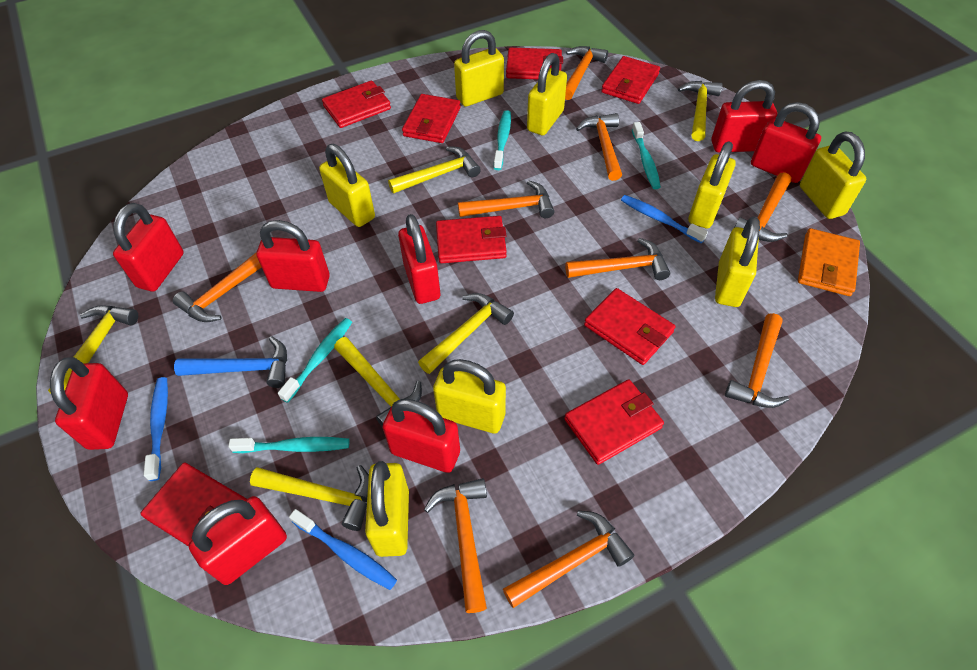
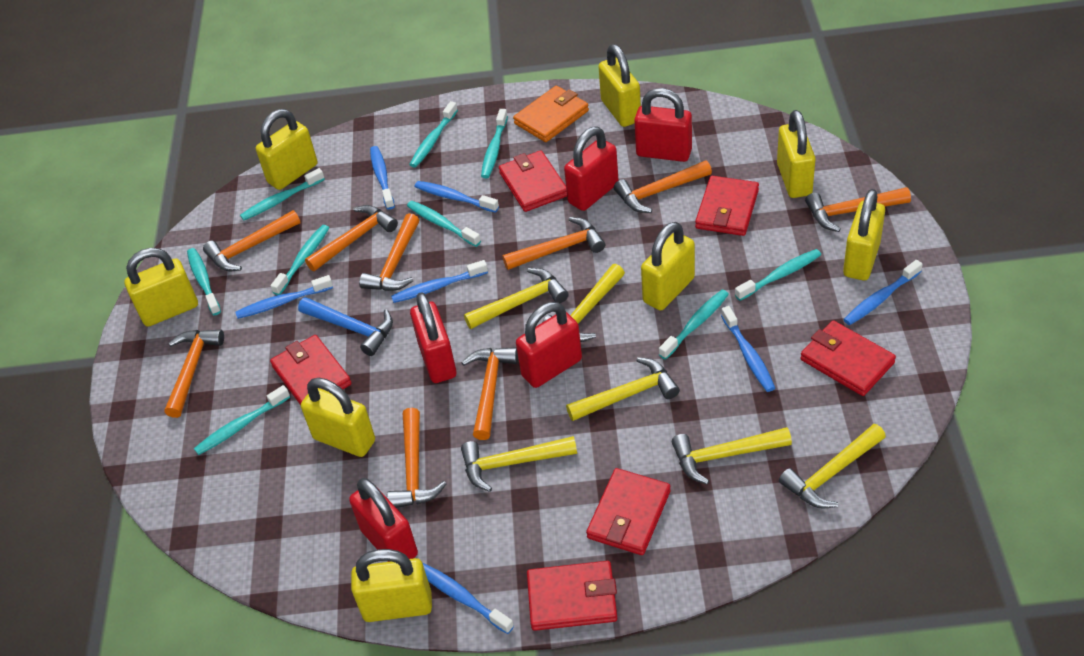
blue toothbrush: [144,377,168,481] [289,509,397,590] [621,195,708,243] = 3 -> [235,275,333,319] [370,146,395,210] [391,260,488,303] [415,181,499,213] [423,563,514,634] [721,306,775,392] [843,260,923,325] = 7
red padlock: [50,357,128,450] [113,203,184,292] [188,496,287,585] [257,220,330,292] [382,399,460,473] [398,214,440,304] [711,80,777,152] [751,102,821,183] = 8 -> [349,478,418,562] [410,292,456,383] [516,302,582,388] [564,127,619,211] [634,88,692,162] = 5
red wallet: [140,462,247,547] [322,81,391,128] [402,94,461,143] [436,216,507,263] [506,47,563,79] [564,379,664,465] [584,288,675,365] [601,56,660,104] = 8 -> [270,335,351,405] [499,150,567,212] [527,561,617,631] [586,468,671,555] [695,176,759,236] [800,320,896,396] = 6
turquoise toothbrush: [228,437,349,453] [278,318,352,403] [494,110,511,170] [632,122,661,189] = 4 -> [187,248,221,315] [194,385,290,455] [240,168,325,221] [270,225,329,295] [407,201,481,247] [409,101,458,168] [481,109,508,178] [659,290,729,360] [735,249,821,301] = 9

